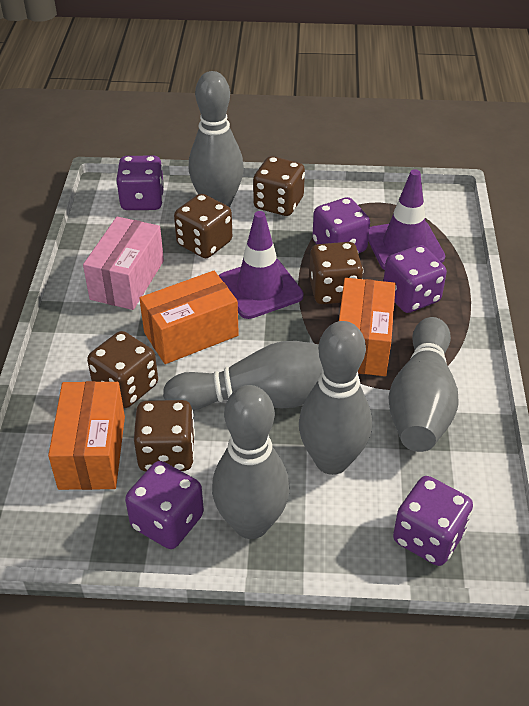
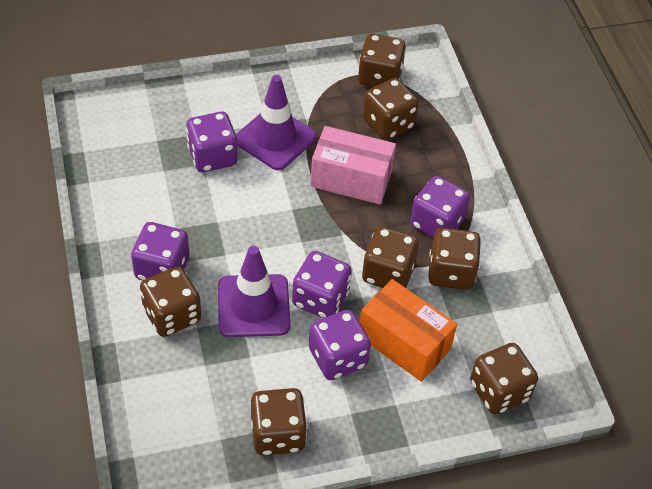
brown dice: [87,331,158,408] [134,400,195,471] [174,194,232,258] [253,156,305,216] [309,242,363,304] = 5 -> [140,266,201,337] [251,388,307,455] [358,34,406,87] [362,226,419,288] [363,78,419,140] [428,228,481,290] [470,343,538,415] = 7
grey bowling pin: [163,341,323,411] [189,71,244,208] [212,385,290,539] [299,321,372,475] [388,317,459,452] = 5 -> none = 0
orange box: [48,381,125,490] [139,271,239,364] [339,278,396,376] = 3 -> [360,279,457,382] = 1

